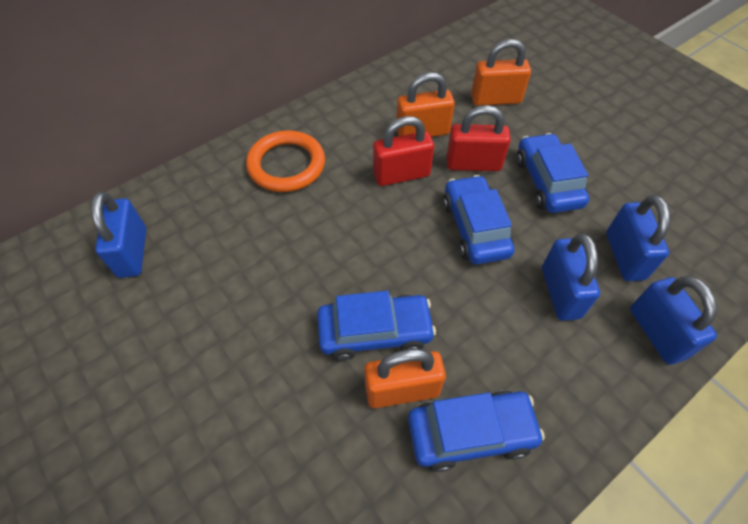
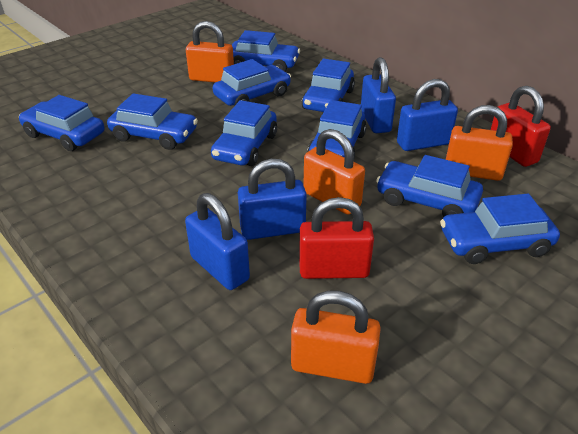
blue car: [317,291,436,361] [408,390,545,472] [443,175,514,264] [516,133,589,213] = 4 -> [19,95,105,151] [107,93,198,150] [211,100,277,166] [213,59,291,106] [232,30,300,71] [302,58,355,112] [307,100,367,158] [376,155,483,217] [440,194,560,264] = 9
orange padlock: [364,349,446,408] [397,72,455,137] [471,39,531,106] = 3 -> [186,21,234,83] [291,290,381,384] [303,129,365,215] [446,105,513,181] = 4
orange ring: [246,130,325,192] = 1 -> none = 0

